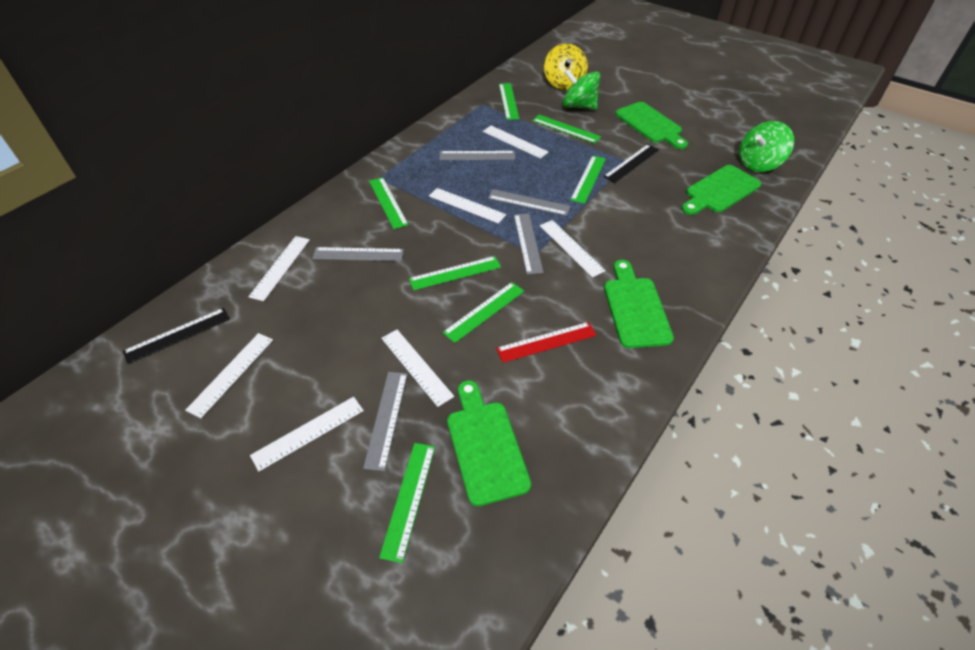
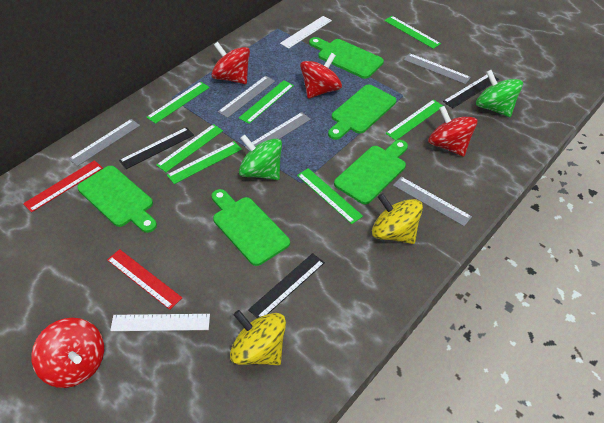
black ruler: [123,308,230,364] [603,144,659,183] = 2 -> [119,127,194,169] [248,253,325,318] [443,75,499,108] = 3
green cutting board: [447,380,531,506] [604,260,674,348] [615,102,688,149] [682,165,761,215] = 4 -> [77,166,157,233] [212,189,290,266] [309,37,384,79] [328,85,396,140] [334,140,408,204] = 5
red ruler: [496,322,596,363] = 1 -> [23,160,103,212] [107,249,182,310] = 2
red spinning top: none = 0 -> [31,318,104,388] [211,42,250,84] [300,53,342,99] [428,106,477,157] = 4
white ruler: [185,333,273,418] [248,236,310,301] [250,397,364,472] [381,329,454,407] [429,188,506,224] [483,126,548,159] [540,220,606,278] = 7 -> [110,314,210,331] [280,16,332,49] = 2
yellow spinning top: [544,43,588,90] = 1 -> [230,310,286,365] [372,193,423,244] = 2

